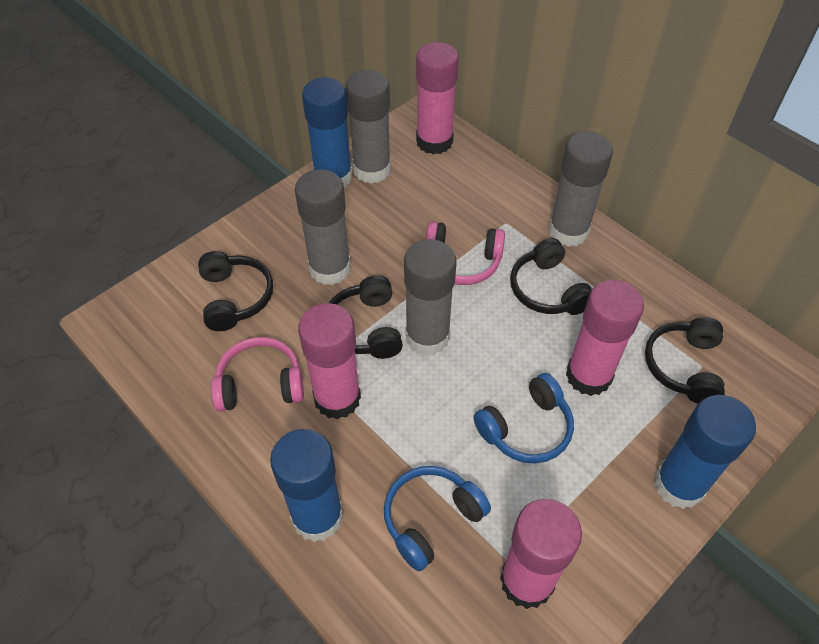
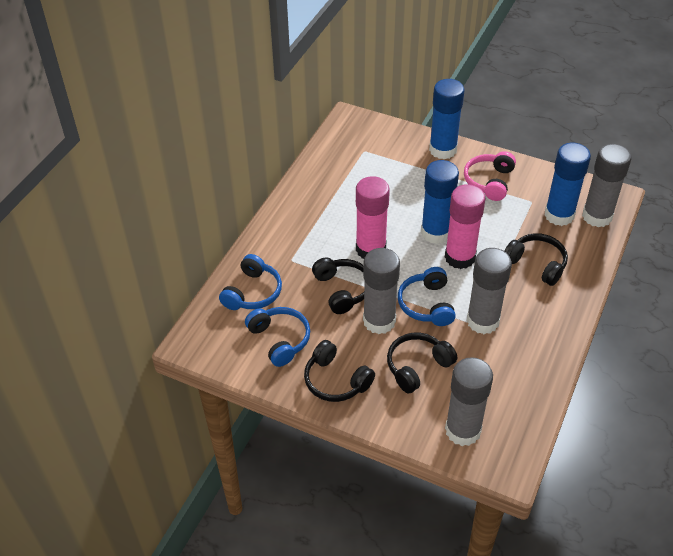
blue headphones: [384,466,491,571] [474,373,574,464] = 2 -> [219,254,282,310] [245,307,310,367] [398,267,456,326] = 3
pink glue stick: [298,303,361,419] [416,42,459,154] [500,499,582,609] [566,280,644,396] = 4 -> [356,176,390,259] [445,184,486,269] = 2
pink headphones: [211,337,304,412] [426,222,505,285] = 2 -> [464,151,516,201] = 1

